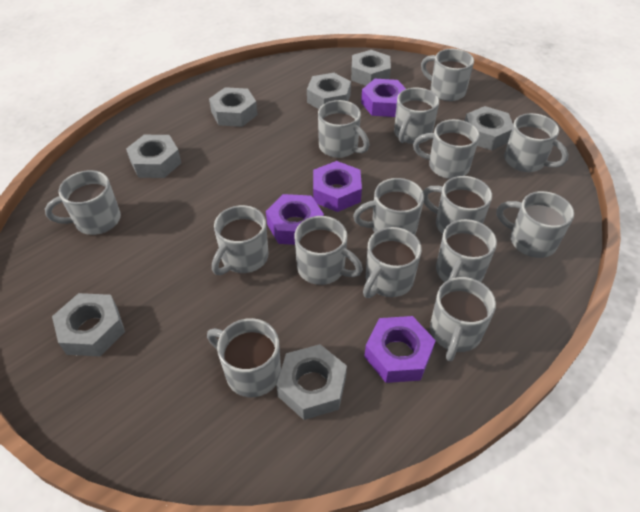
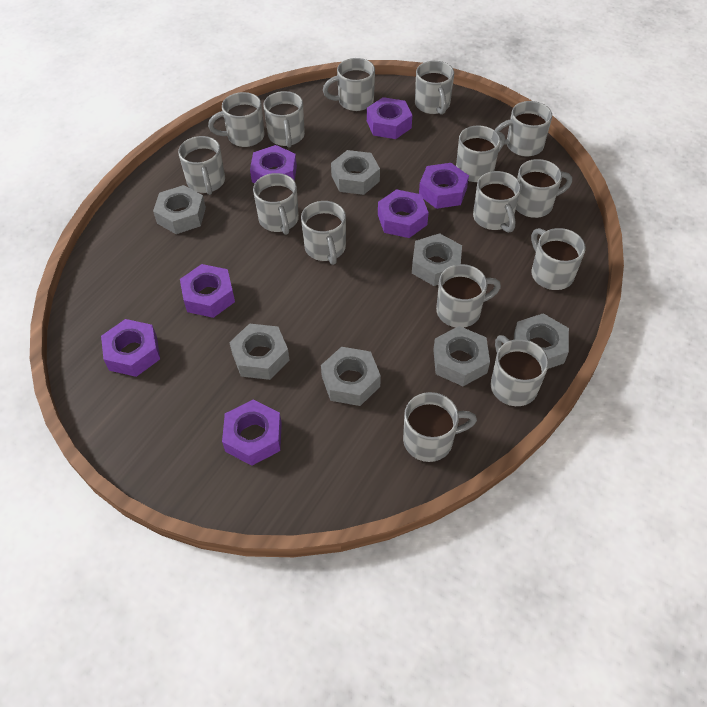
purple nut: [266,194,324,245] [313,161,362,212] [361,79,406,117] [364,316,436,383] = 4 -> [101,319,160,377] [180,264,235,318] [222,399,282,466] [250,145,297,183] [367,97,412,139] [378,189,429,238] [419,163,469,209] = 7

